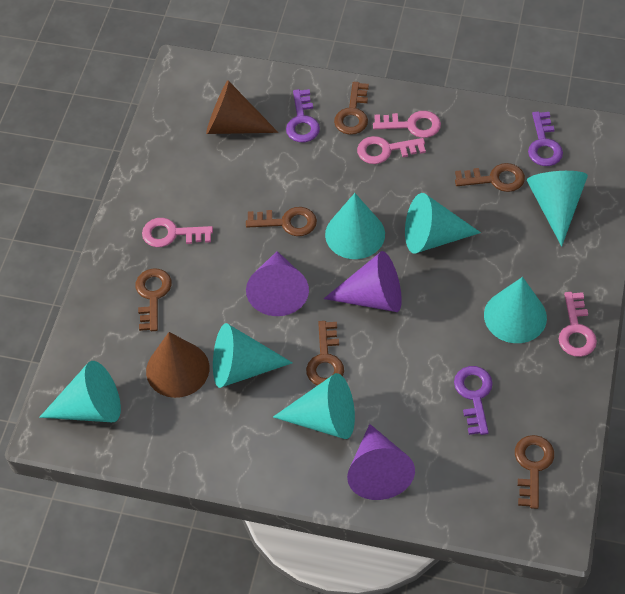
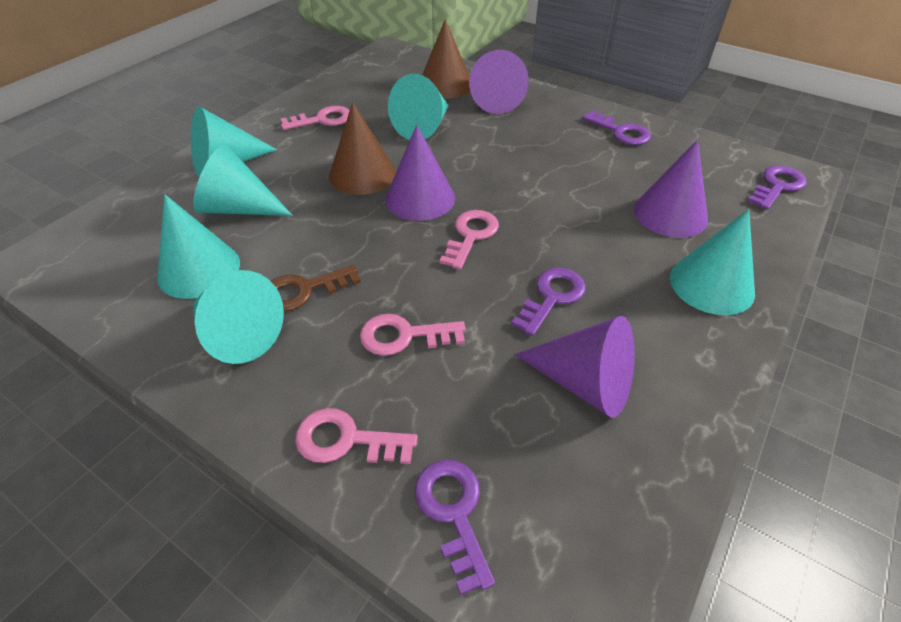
brown key: [136,268,172,331] [246,207,317,236] [306,321,344,385] [334,82,369,135] [455,163,525,192] [515,435,554,509] = 6 -> [271,265,361,312] = 1
purple cone: [246,251,309,316] [324,251,402,312] [347,424,415,500] = 3 -> [385,125,455,221] [469,50,529,114] [515,316,635,418] [634,140,708,238] = 4
purple key: [286,89,320,142] [454,366,493,435] [528,111,563,166] = 3 -> [415,460,495,595] [511,268,586,336] [582,110,651,145] [748,166,807,210] = 4
turquoise cone: [39,361,121,422] [213,323,293,388] [273,373,355,439] [325,193,385,259] [405,193,481,254] [484,277,547,343] [527,171,588,246] = 7 -> [157,194,240,299] [191,106,277,177] [193,144,293,216] [193,270,284,364] [388,74,449,140] [670,209,755,315] = 6

